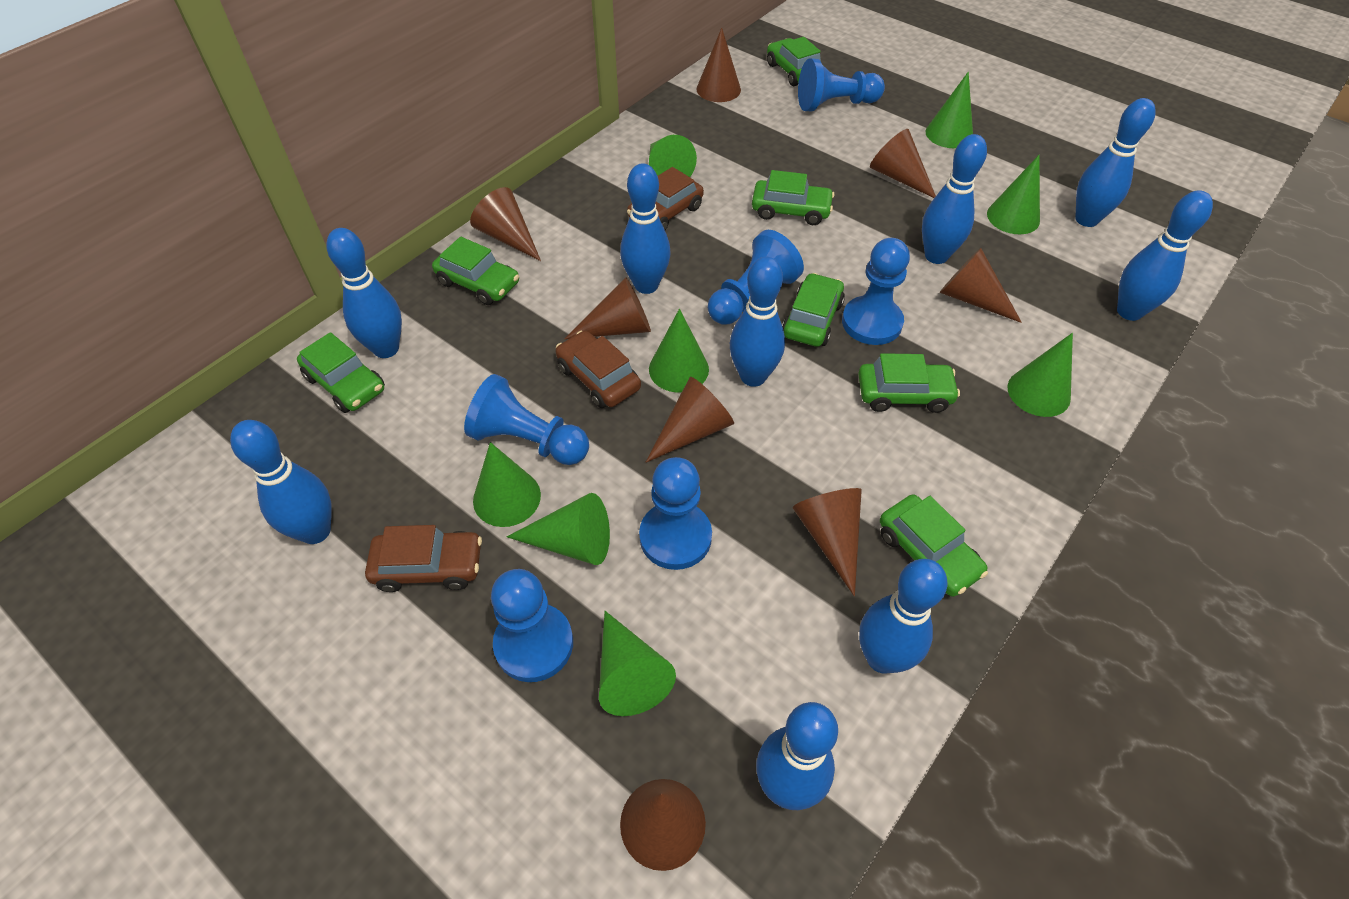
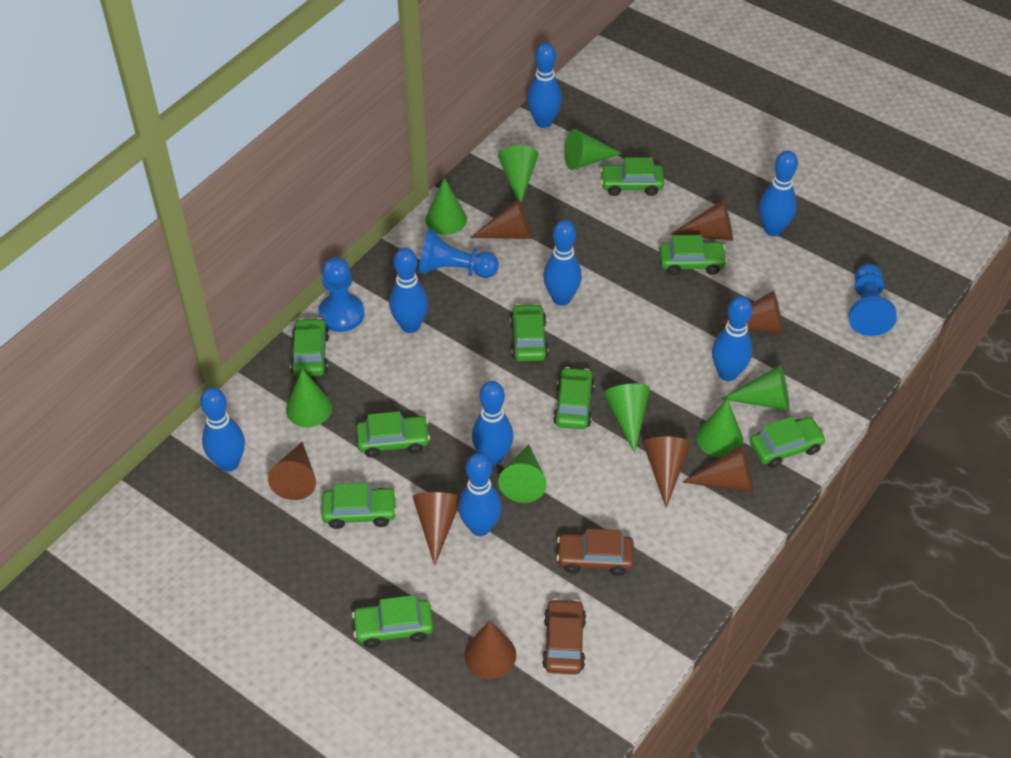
blue bowling pin: [230,420,332,544] [326,228,402,358] [620,163,671,294] [730,257,785,387] [756,702,838,810] [859,559,947,673] [922,134,987,264] [1075,98,1156,227] [1117,190,1213,321] = 9 -> [200,387,245,472] [389,248,428,333] [458,453,502,536] [472,381,514,465] [527,43,562,128] [543,220,582,306] [712,296,752,381] [759,151,798,236] = 8
blue pawn: [464,374,589,465] [491,569,573,682] [639,457,712,570] [708,230,804,325] [798,58,885,111] [842,238,910,345] = 6 -> [318,257,364,332] [418,229,499,278] [849,264,897,336] = 3
brown car: [365,525,482,592] [556,331,641,408] [627,167,704,230] = 3 -> [542,599,586,674] [556,529,634,576] = 2
green car: [297,332,385,413] [432,237,519,305] [752,170,834,225] [767,37,821,86] [782,273,845,347] [858,353,960,413] [880,494,988,597] = 7 -> [290,318,329,377] [321,483,397,529] [352,595,433,648] [356,411,430,458] [510,304,548,361] [553,367,595,429] [600,157,664,196] [659,235,727,275] [750,416,826,468] = 9

